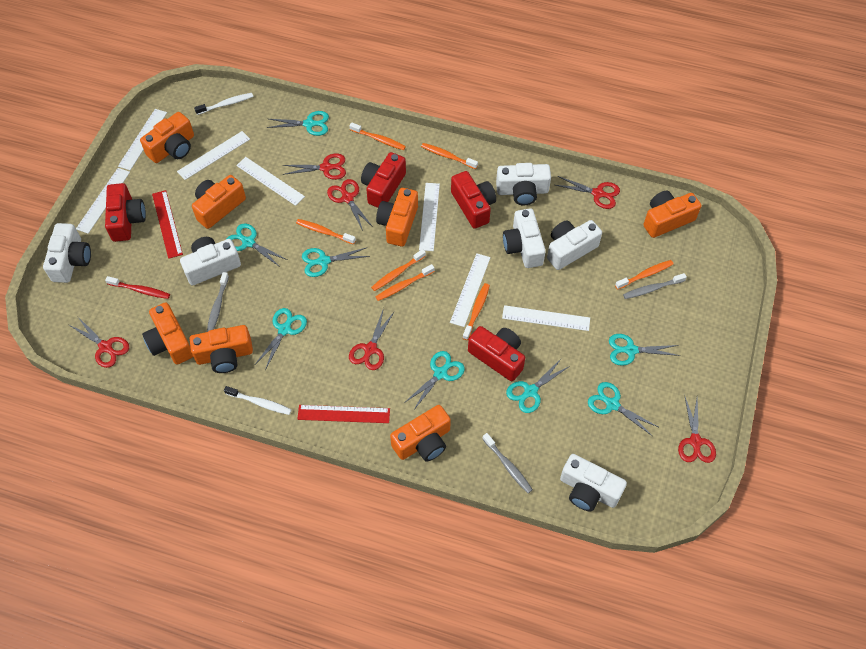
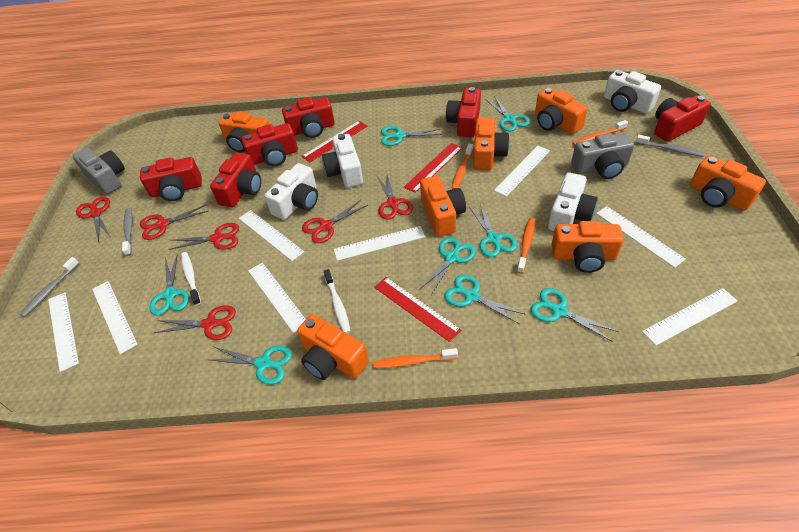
grey camera: none = 0 -> [73,148,125,195] [571,133,634,179] = 2
orange toothbrush: [296,219,356,244] [349,122,406,150] [371,249,426,291] [376,264,435,301] [421,143,478,169] [463,283,490,340] [615,260,673,289] = 7 -> [373,348,458,368] [451,144,473,189] [517,218,535,274] [572,120,628,146] = 4
red camera: [105,183,146,242] [361,152,406,208] [451,171,496,229] [468,326,525,381] = 4 -> [140,157,202,201] [210,152,261,207] [241,123,298,166] [282,97,335,138] [446,87,481,137] [654,95,711,142] = 6
red ruler: [152,190,183,259] [297,405,390,423] = 2 -> [301,121,367,163] [374,277,461,342] [404,143,463,193] = 3
red toothbrush: [105,276,170,299] = 1 -> none = 0
white camera: [43,223,91,283] [180,237,241,286] [496,163,551,205] [503,209,546,268] [547,220,602,270] [560,454,627,511] = 6 -> [264,163,318,220] [322,134,363,188] [548,173,598,231] [604,70,661,114] = 4
white ruler: [76,168,130,234] [118,109,167,170] [177,131,250,180] [236,157,305,206] [419,183,440,251] [450,253,491,327] [502,305,590,331] = 7 -> [48,292,79,372] [92,281,138,354] [239,210,304,261] [248,263,306,333] [334,226,425,261] [494,146,550,197] [596,206,685,268] [642,288,737,346] = 8

